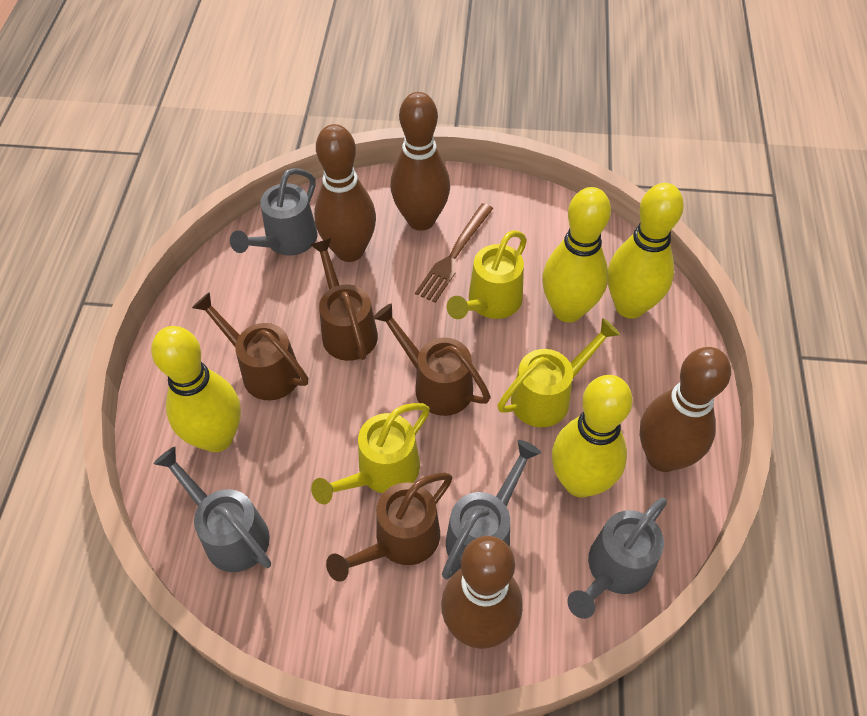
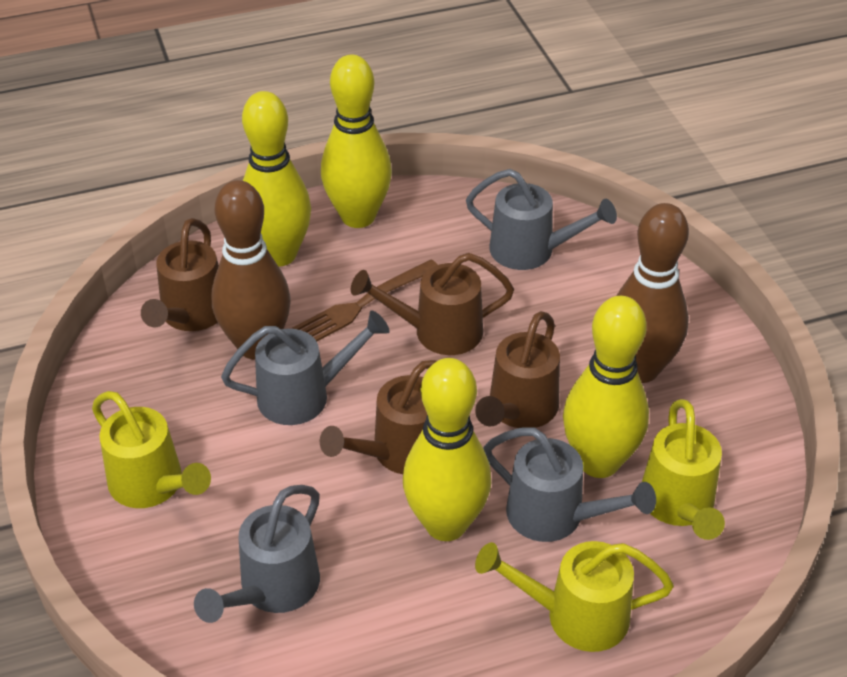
brown bowling pin: [314,124,376,262] [391,92,450,231] [441,536,523,649] [640,347,731,472] = 4 -> [211,180,291,360] [617,203,689,383] = 2

